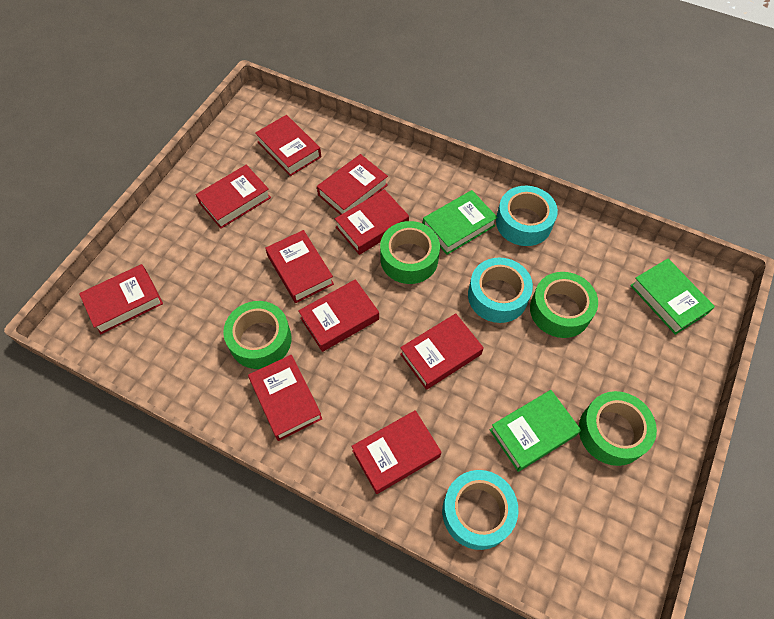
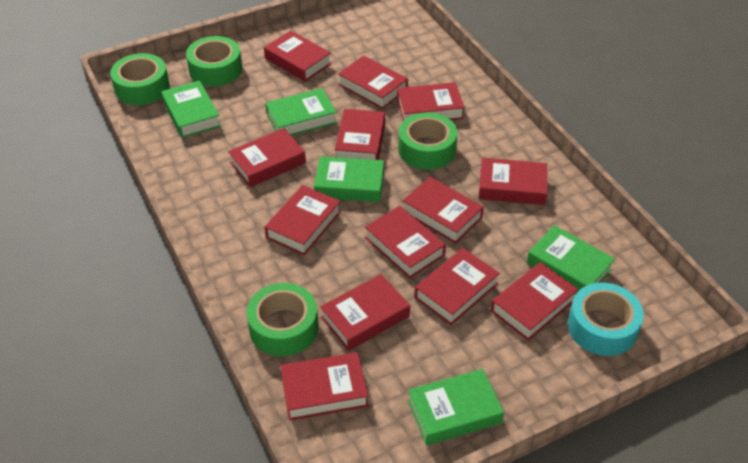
green book: [423,190,498,255] [490,390,581,472] [630,259,715,335] = 3 -> [161,80,221,138] [265,88,337,136] [314,156,384,202] [408,369,504,445] [527,225,615,292] = 5
red book: [79,264,163,334] [196,165,271,229] [248,355,322,441] [255,115,321,176] [265,230,334,303] [298,279,379,352] [317,154,388,215] [335,189,409,255] [351,410,441,494] [400,313,484,390] = 10 -> [228,128,306,187] [264,31,332,81] [265,185,341,255] [280,352,368,421] [320,274,410,351] [335,109,385,160] [338,56,408,109] [365,206,446,278] [397,82,465,121] [402,177,484,244] [414,248,500,325] [479,158,547,205] [491,262,579,341] = 13
turquoise tape: [442,470,518,550] [468,258,533,323] [496,186,558,246] = 3 -> [568,283,644,356] = 1

